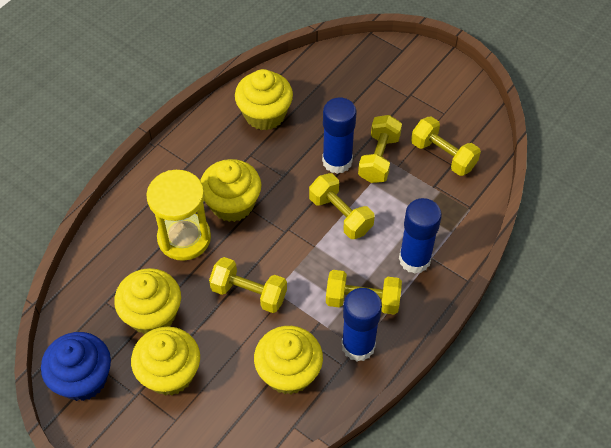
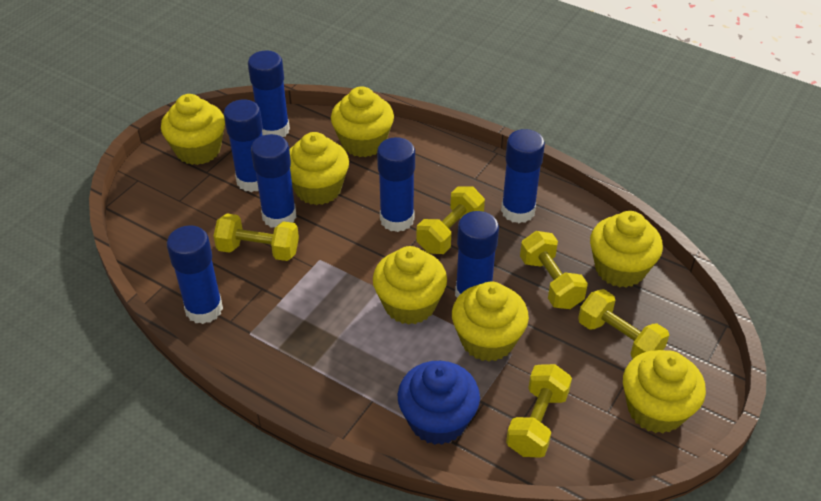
blue glue stick: [322,98,356,174] [341,288,382,361] [399,198,442,274] = 3 -> [167,225,223,324] [224,100,263,192] [248,50,290,137] [251,134,296,228] [377,137,415,232] [455,211,499,298] [501,129,545,223] = 7
yellow cupcake: [114,268,181,335] [131,327,200,396] [200,159,261,222] [235,69,293,131] [254,326,323,394] = 5 -> [161,94,225,165] [289,132,349,205] [331,86,394,157] [373,246,447,325] [452,282,529,362] [590,211,663,287] [623,350,706,434] = 7
yellow hourglass: [146,170,211,261] = 1 -> none = 0

